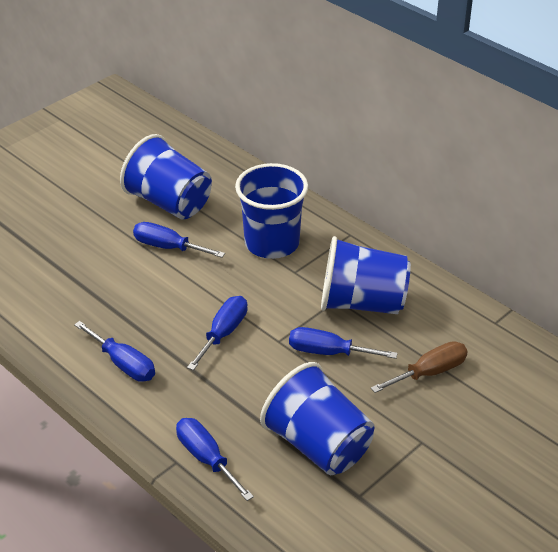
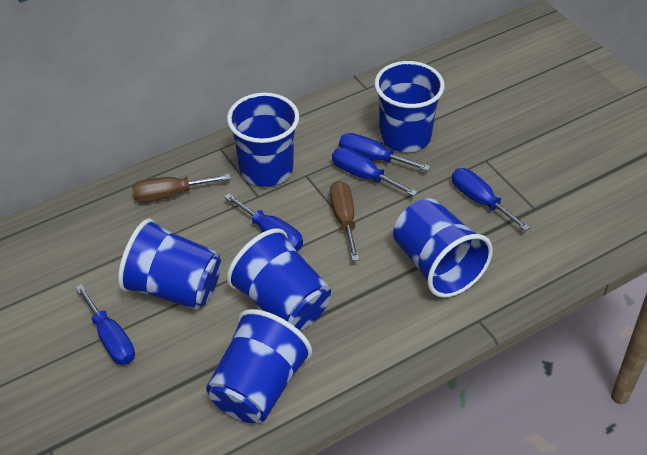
blue cup: [120,134,212,220] [235,163,308,259] [260,362,374,475] [321,236,411,314] = 4 -> [118,218,221,310] [206,309,312,423] [227,93,299,187] [227,228,331,330] [375,61,445,152] [393,198,493,298] = 6
brown screwdriver: [371,341,468,393] = 1 -> [132,174,231,202] [330,181,359,261] = 2

